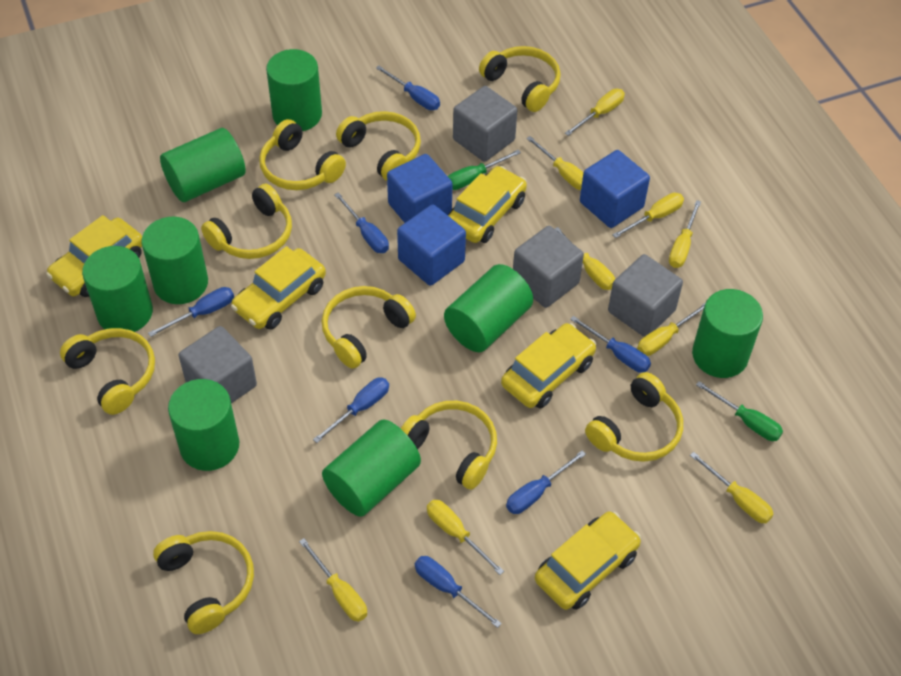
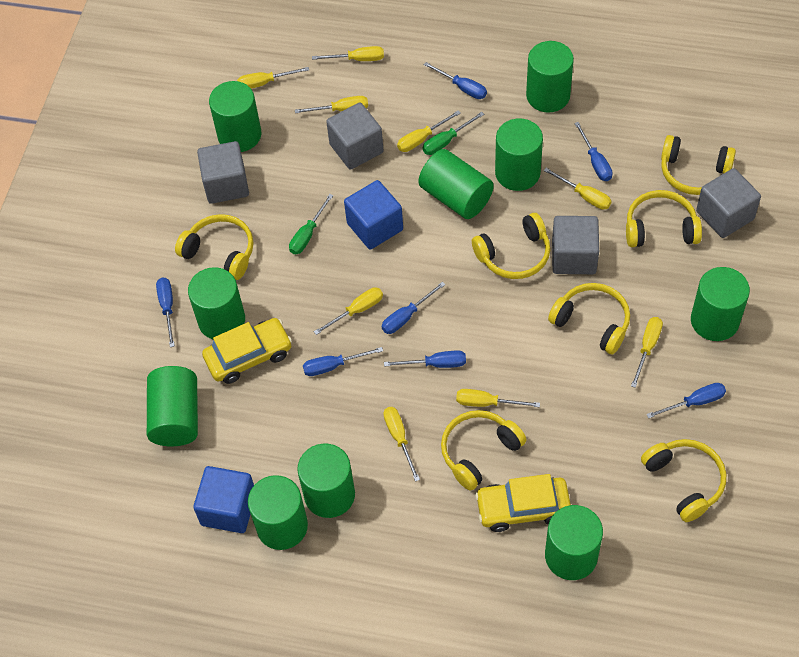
blue cube: [387,154,453,223] [397,204,466,286] [580,150,650,228] = 3 -> [193,466,254,533] [344,180,403,249] = 2
green cylinder: [82,246,153,332] [141,217,208,304] [160,128,246,202] [168,379,239,471] [266,49,322,131] [322,420,421,517] [444,264,533,352] [692,289,763,378] = 8 -> [147,366,198,446] [188,267,245,340] [209,81,261,152] [248,475,308,550] [297,444,355,518] [419,149,494,219] [495,118,543,191] [526,41,574,113] [545,505,603,580] [691,267,750,341] = 10
yellow car: [46,215,142,297] [231,246,326,330] [448,166,527,243] [501,323,596,409] [535,511,641,610] = 5 -> [202,318,292,384] [475,474,571,532] = 2
yellow headphones: [60,328,155,415] [153,531,254,634] [201,184,292,259] [259,119,346,190] [321,286,416,369] [336,111,421,181] [401,401,497,490] [479,46,561,112] [585,372,683,462] = 9 -> [175,214,253,280] [441,410,526,491] [472,213,550,279] [548,283,630,355] [626,190,702,247] [641,439,726,522] [661,135,736,195] = 7

